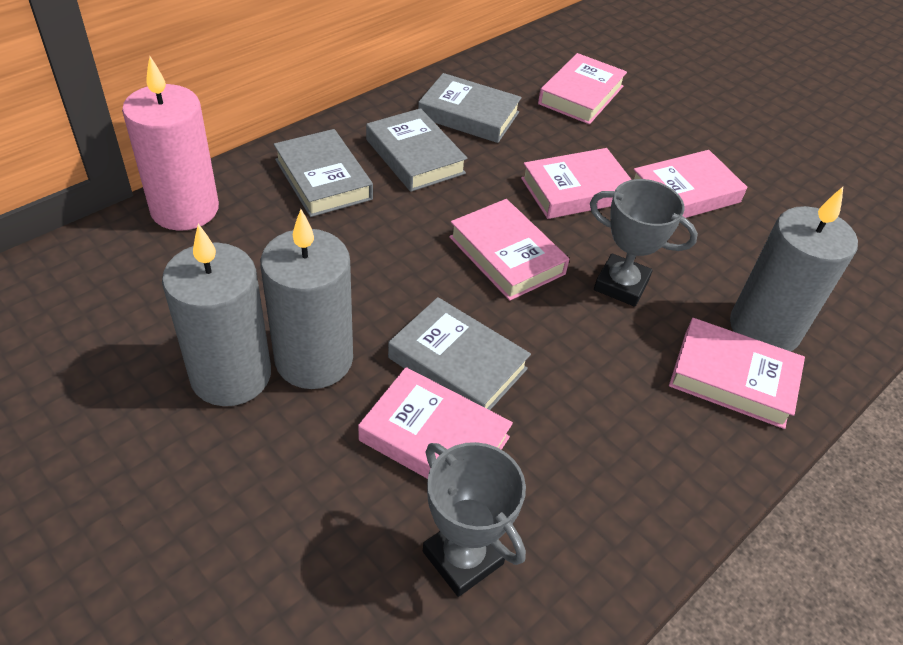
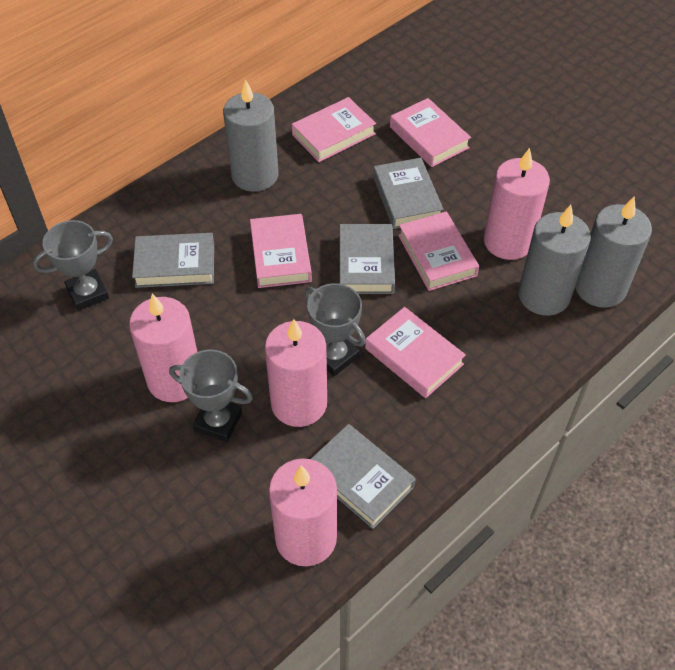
grey trophy: [423,442,526,597] [590,179,698,307] = 2 -> [33,220,113,311] [169,350,253,442] [305,283,366,376] = 3
pink book: [358,367,513,479] [449,199,569,301] [521,148,632,219] [538,53,627,124] [633,150,747,218] [669,318,805,429] = 6 -> [250,214,312,288] [292,97,376,162] [365,307,466,398] [390,98,471,167] [398,211,479,291] = 5
pink candle: [122,56,219,231] = 1 -> [129,293,197,402] [265,319,327,427] [269,458,337,567] [484,148,550,260] = 4

